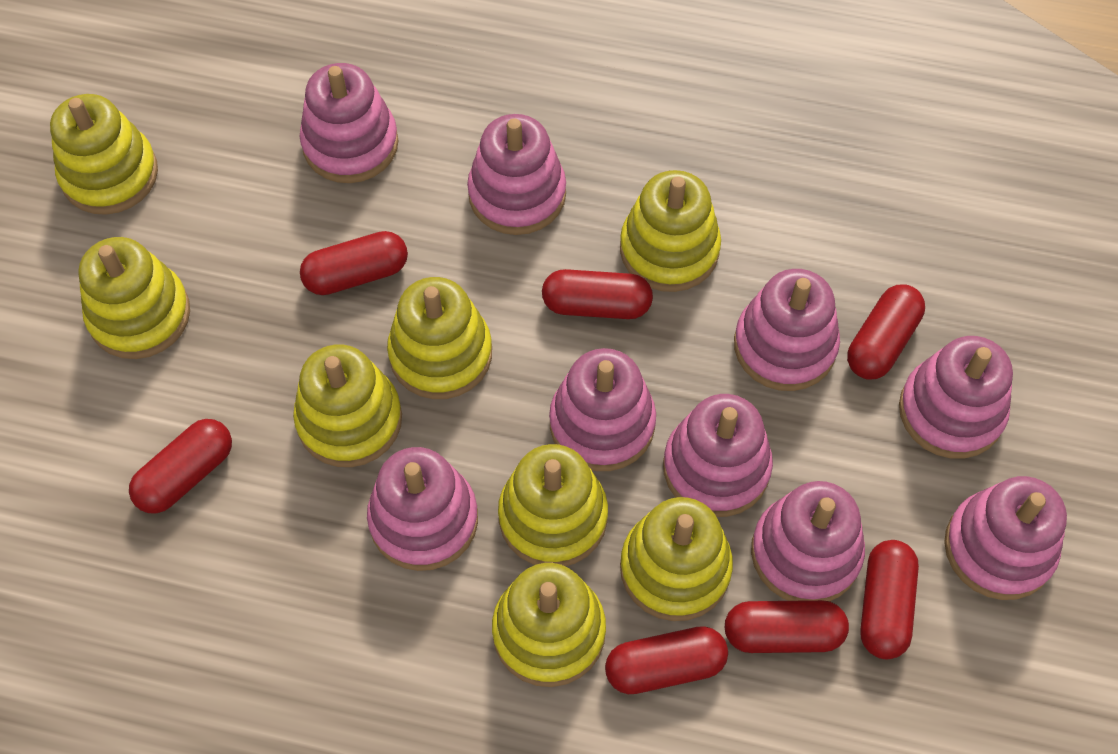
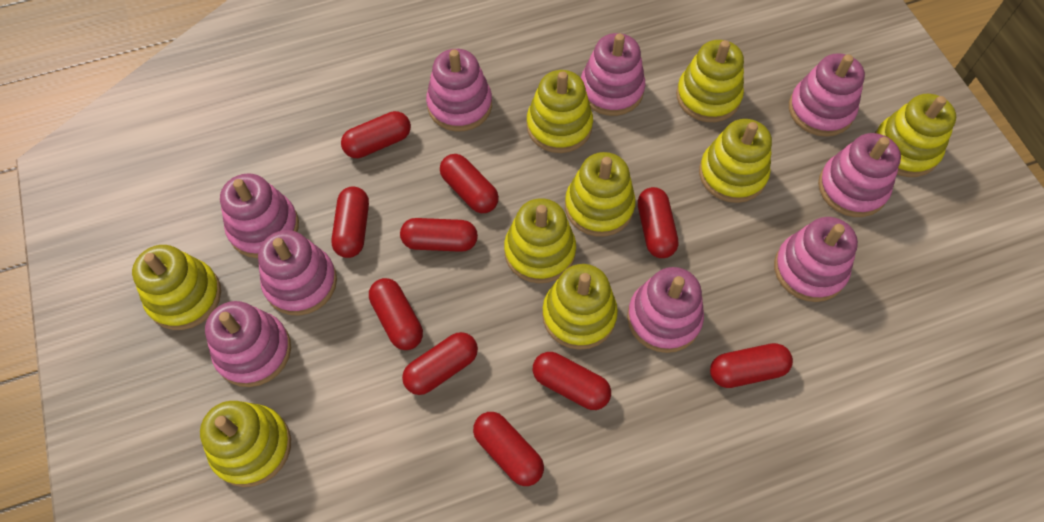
red capsule: [129,419,232,514] [300,231,408,295] [542,269,653,319] [605,626,728,694] [725,600,849,653] [847,284,925,380] [860,540,919,659] = 7 -> [331,186,369,258] [341,111,411,158] [369,278,423,350] [400,218,478,252] [402,332,478,395] [440,154,499,213] [473,412,544,486] [533,352,611,410] [638,187,678,258] [710,343,793,388] = 10
yellow stacking toy: [50,94,158,215] [78,237,190,359] [293,344,402,467] [387,277,492,399] [492,563,606,687] [498,444,608,566] [620,170,721,292] [620,497,733,621] = 8 -> [132,245,221,330] [200,401,291,487] [504,198,576,283] [527,70,593,153] [542,264,618,350] [565,152,636,237] [676,40,744,122] [699,119,772,203] [875,94,956,177] = 9

